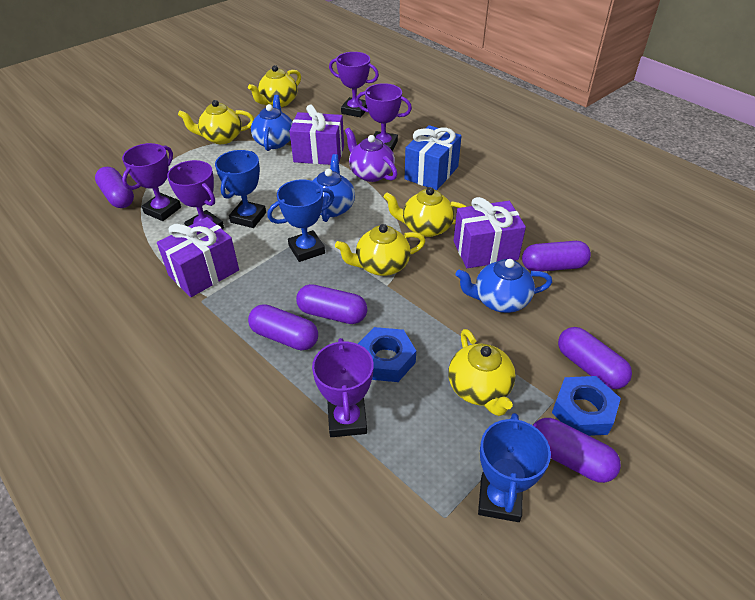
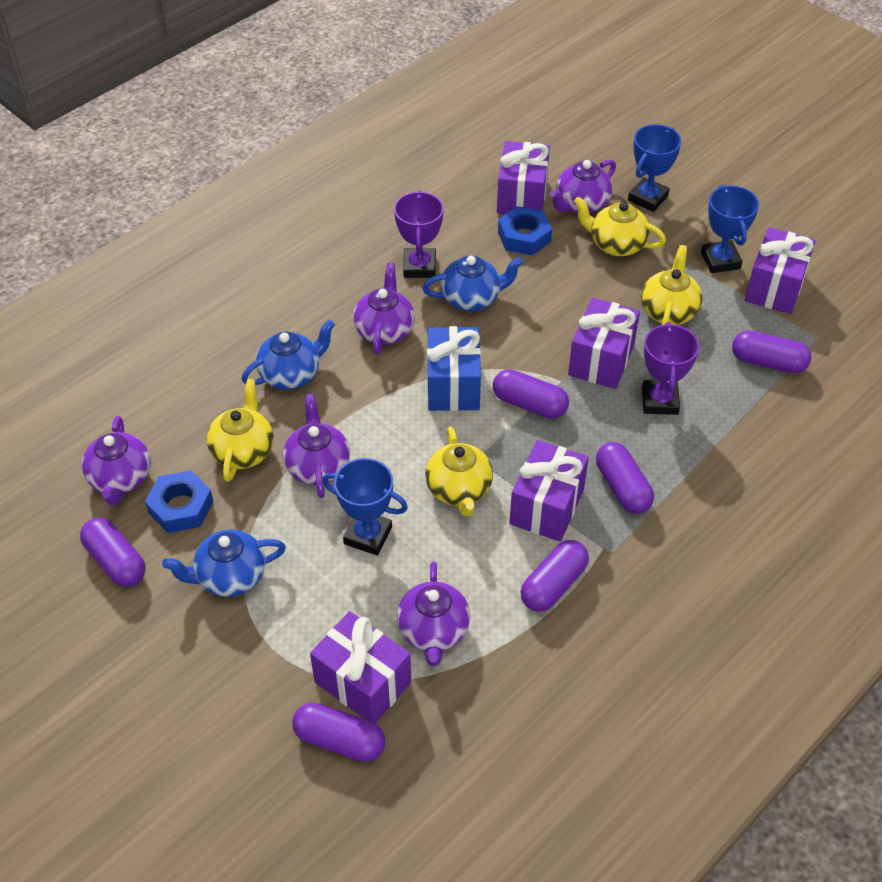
purple gift: [157,217,239,297] [290,105,344,165] [454,197,526,268] = 3 -> [310,611,411,724] [497,141,550,214] [509,440,589,542] [568,297,640,389] [745,227,816,314] = 5
purple teapot: [345,128,397,182] = 1 -> [82,416,151,505] [283,394,350,498] [353,263,415,355] [397,561,470,666] [550,159,616,213] = 5
purple trophy: [122,143,181,221] [167,160,224,229] [312,338,374,437] [329,52,379,117] [356,83,412,151] = 5 -> [394,190,444,278] [642,322,699,415] = 2
yellow teapot: [178,100,254,144] [248,65,301,107] [335,224,425,276] [383,187,467,237] [448,329,516,416] = 5 -> [207,379,274,482] [425,427,493,516] [574,197,666,256] [641,245,702,325] = 4

